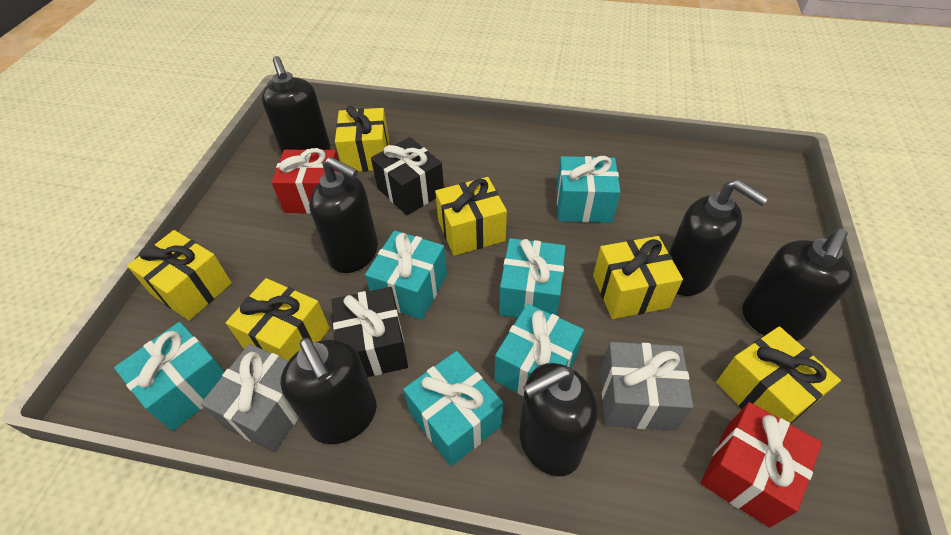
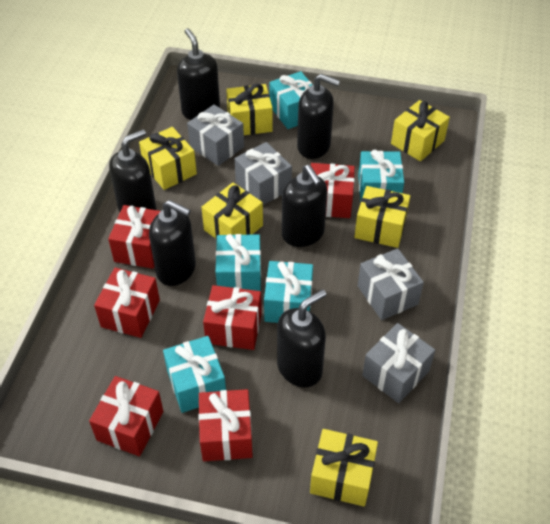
black gift: [331,287,408,377] [371,137,444,215] = 2 -> none = 0
grey gift: [201,344,299,452] [601,342,693,431] = 2 -> [187,105,244,166] [235,142,292,205] [358,248,424,320] [362,323,435,403] = 4
red gift: [271,148,341,214] [701,402,822,528] = 2 -> [89,376,163,456] [94,268,160,338] [108,205,161,269] [198,389,253,461] [203,285,262,350] [311,163,355,218] = 6
turquoise gift: [114,322,224,431] [365,230,447,320] [403,351,503,466] [494,304,584,397] [499,238,566,318] [557,156,621,223] = 6 -> [163,336,226,413] [216,234,261,291] [264,261,313,323] [269,71,312,129] [358,150,404,203] = 5

